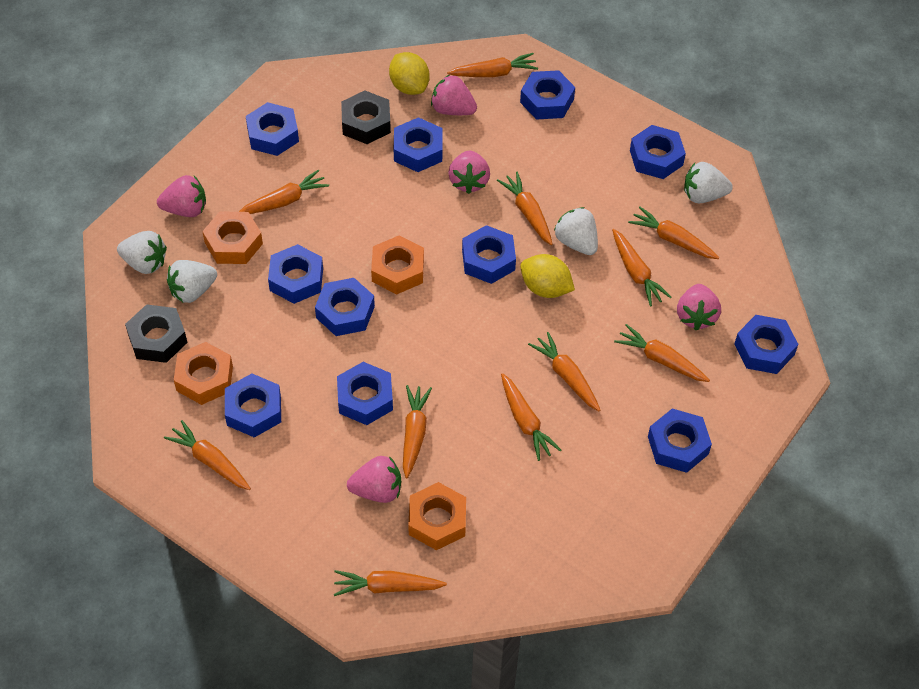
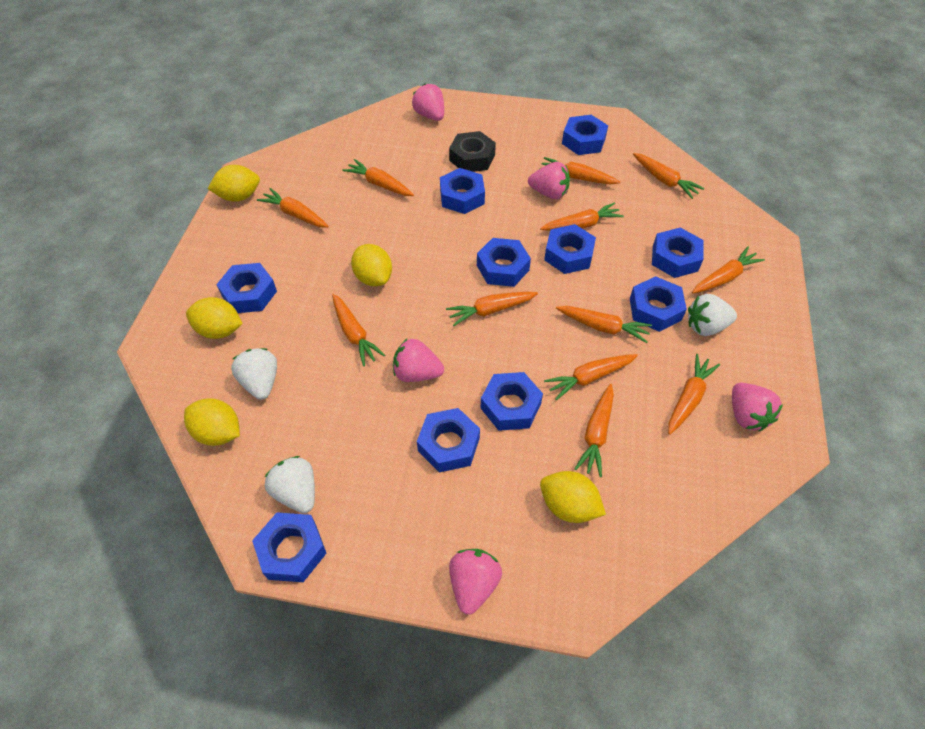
black nut: [125,304,187,363] [341,91,391,144] = 2 -> [449,131,496,172] = 1
blue nut: [225,374,281,438] [246,102,299,156] [268,244,323,304] [315,278,375,336] [337,362,393,425] [394,117,442,172] [462,225,516,284] [520,70,575,120] [630,125,686,179] [648,408,712,473] [735,315,798,374] = 11 -> [216,263,277,313] [252,512,327,582] [417,408,480,472] [440,168,485,214] [477,238,531,287] [480,372,543,431] [544,224,596,274] [562,115,608,155] [630,276,687,332] [652,228,704,278] = 10
orange carrot: [164,420,251,490] [239,169,329,214] [334,570,447,596] [403,385,432,479] [447,53,538,77] [497,172,553,245] [501,373,562,461] [528,332,601,412] [612,229,672,307] [614,324,710,382] [628,207,719,259] = 11 -> [257,188,329,228] [332,294,385,366] [343,159,414,196] [446,292,538,326] [540,157,620,184] [540,202,624,231] [544,354,638,400] [556,306,652,343] [575,384,614,477] [633,153,704,199] [668,354,720,435] [692,247,765,293] = 12
orange nut: [174,342,233,405] [202,211,263,264] [371,236,424,294] [408,482,466,550] = 4 -> none = 0
white strawberry: [117,231,167,274] [167,260,217,303] [554,207,598,255] [684,162,733,203] = 4 -> [231,348,277,400] [265,456,315,513] [688,294,737,336] = 3
yellow lemon: [389,52,430,95] [520,254,575,298] = 2 -> [184,399,240,446] [186,297,243,339] [208,165,260,202] [351,244,392,286] [540,471,606,523] = 5

